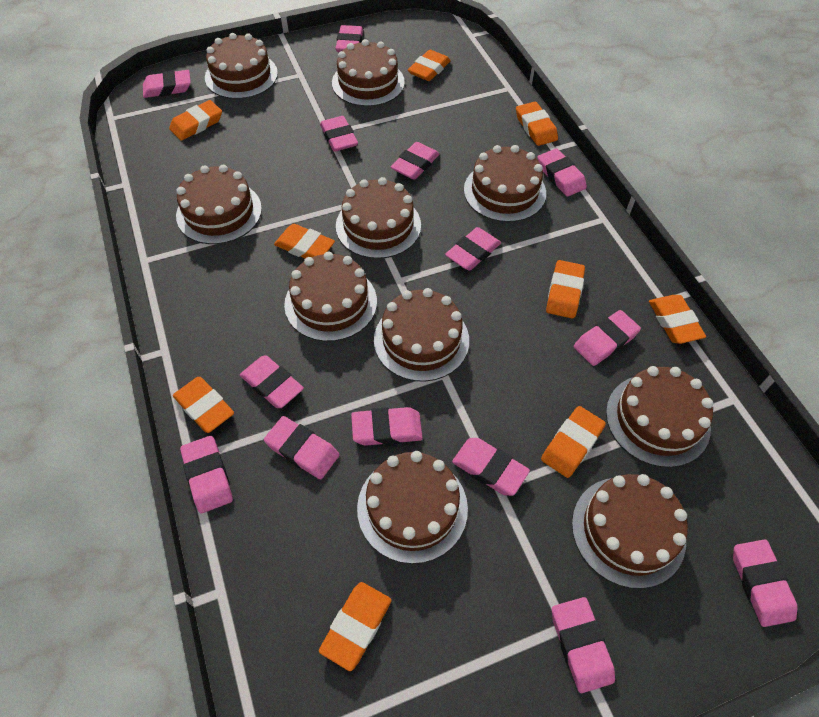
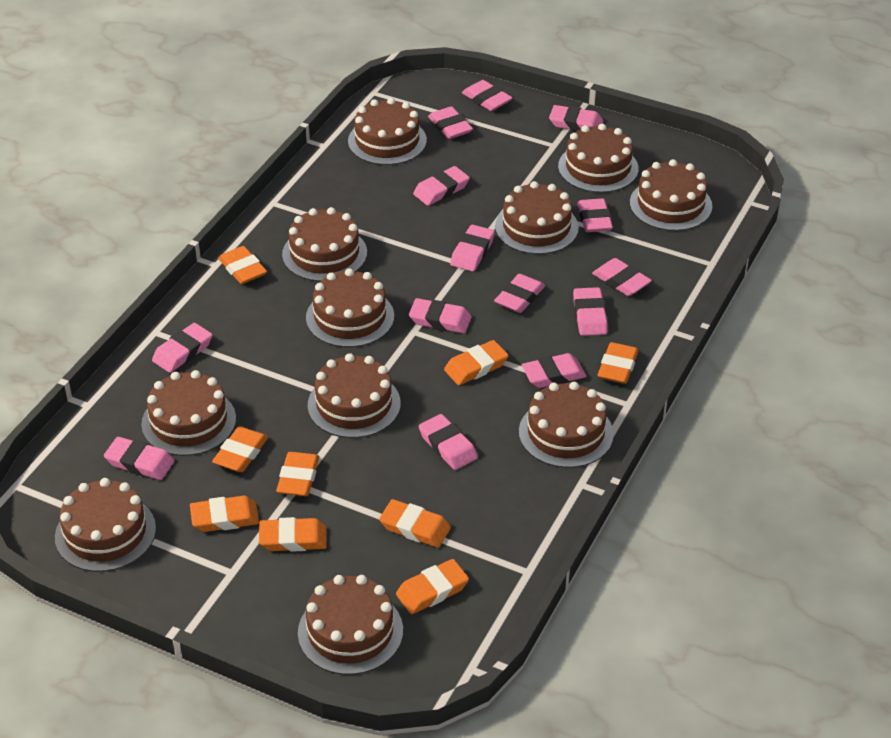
brown cake: [176,165,262,244] [205,33,278,99] [284,252,377,341] [332,39,405,107] [336,177,421,259] [357,451,468,564] [374,288,469,382] [464,145,546,222] [572,474,688,589] [606,366,713,468] = 10 -> [55,478,156,572] [141,370,236,456] [282,207,367,282] [298,575,403,675] [306,268,394,347] [308,353,401,438] [348,98,427,165] [495,181,579,254] [519,382,614,468] [558,124,638,193] [630,159,712,231] = 11

